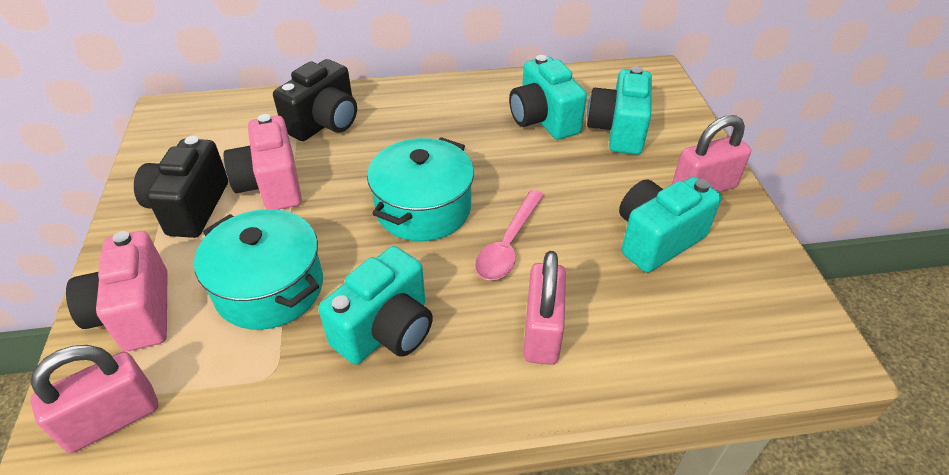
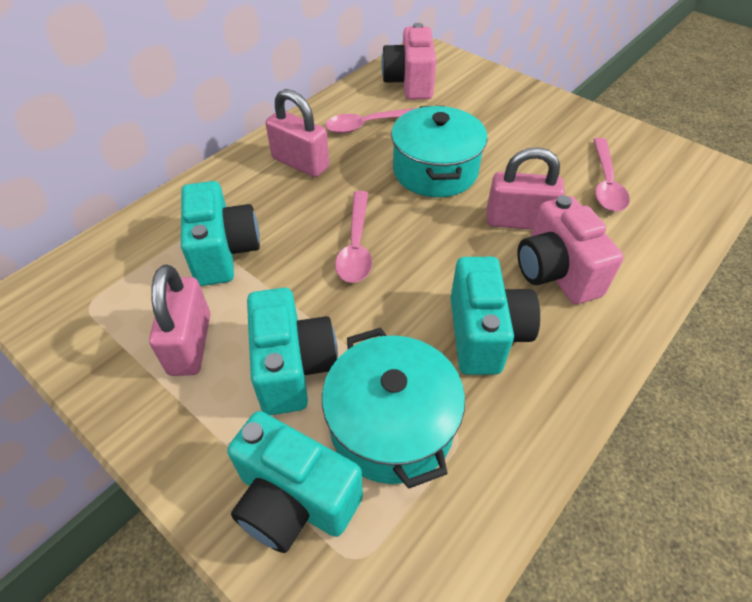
black camera: [134,136,228,238] [273,59,357,141] = 2 -> none = 0
pink spoon: [475,190,544,280] = 1 -> [325,108,417,133] [335,191,372,283] [593,138,630,212] = 3

